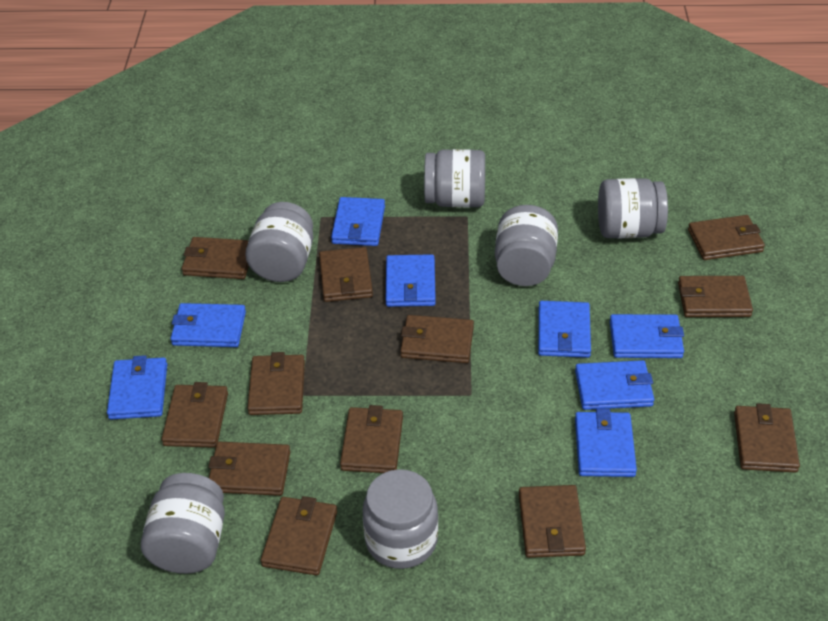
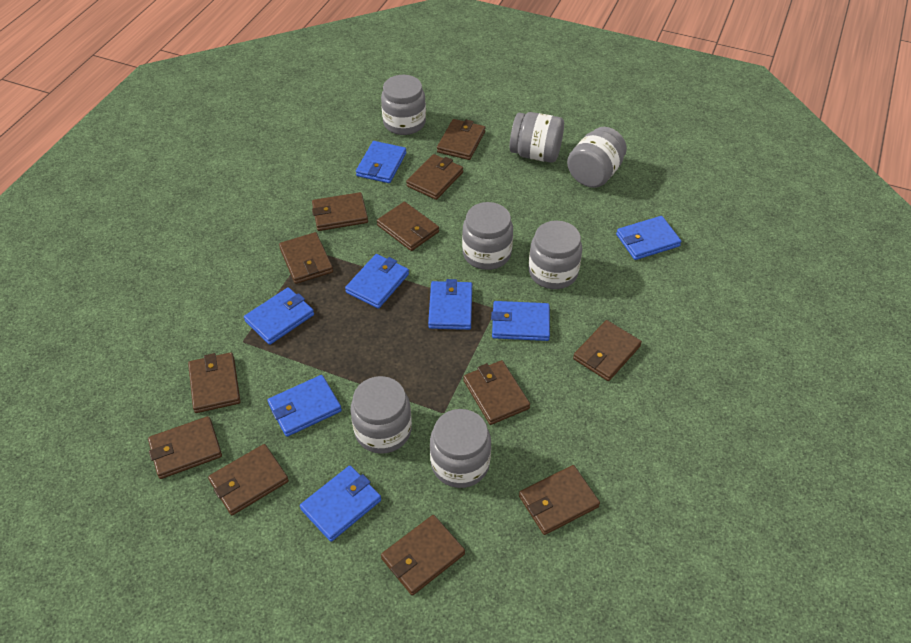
grey jar: [141,473,225,574] [245,202,313,282] [362,469,438,569] [424,149,485,208] [495,205,558,286] [598,178,668,239] = 6 -> [351,376,412,454] [381,75,426,135] [430,409,491,488] [462,202,513,270] [510,112,564,163] [529,220,582,289] [567,127,627,188] = 7

